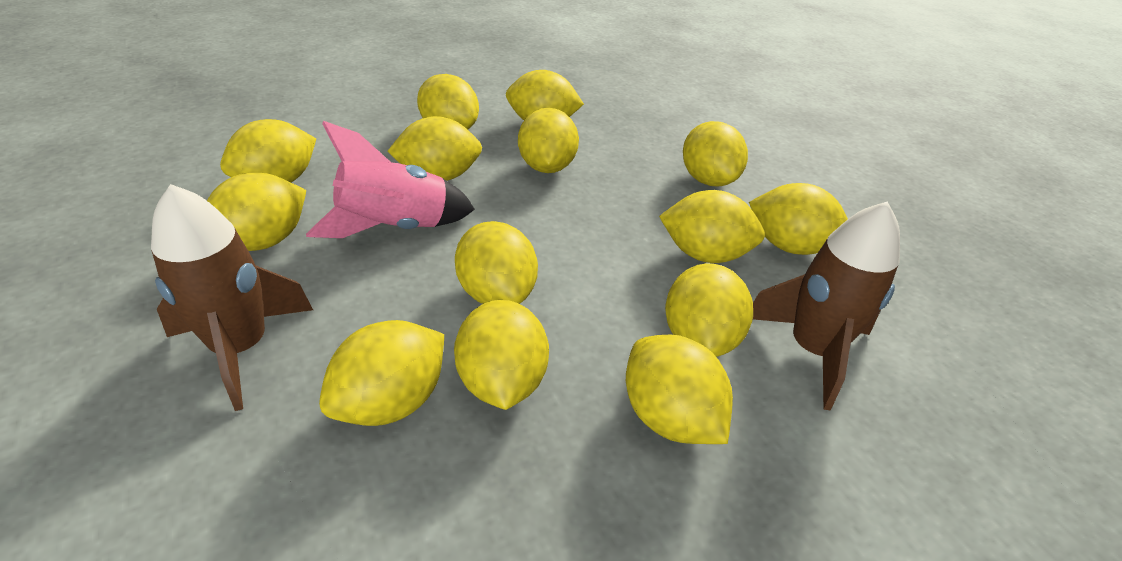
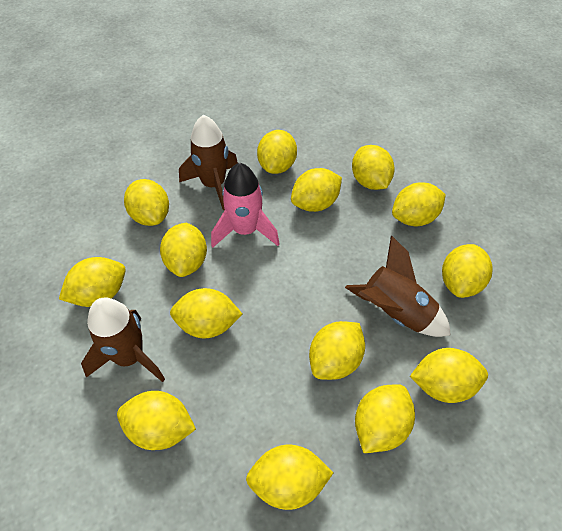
brown rocket: [151,184,313,411] [753,202,900,411] = 2 -> [81,297,165,382] [179,115,238,210] [345,236,451,337] = 3

